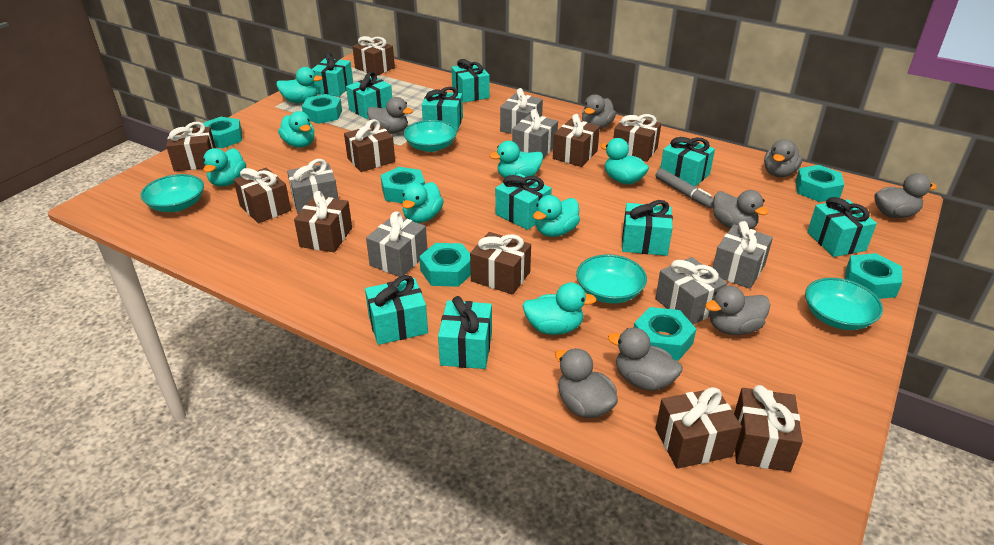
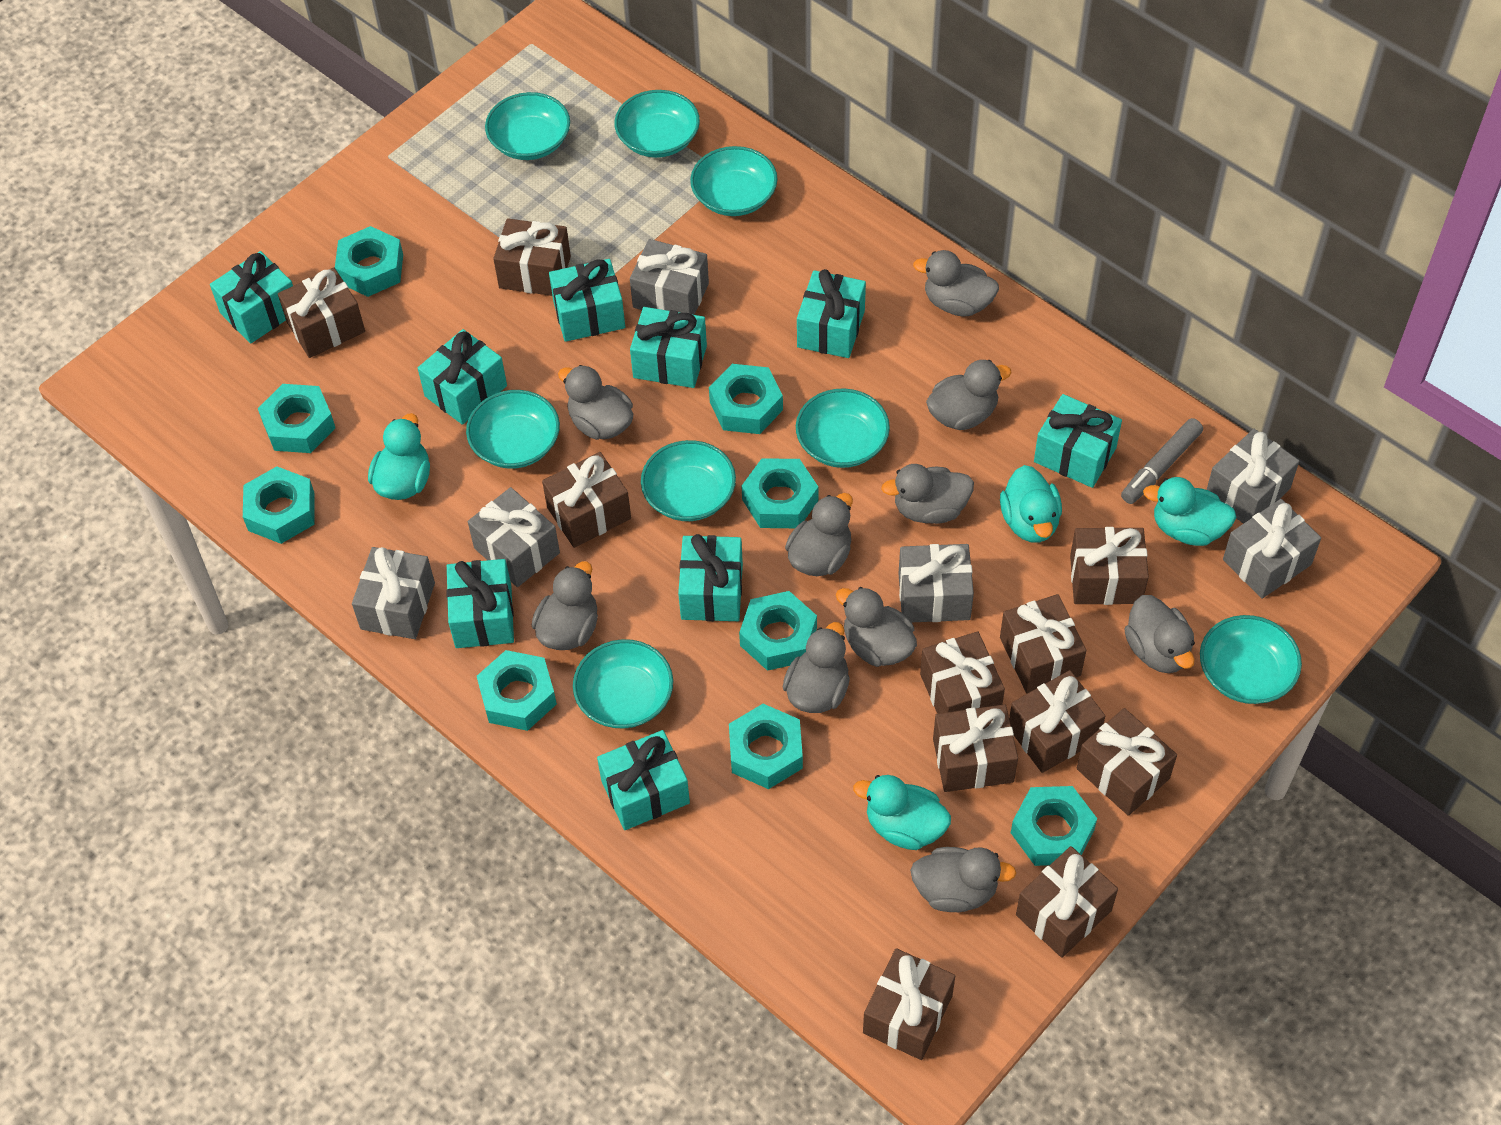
brown gift: [166,122,216,171] [233,168,291,223] [294,191,352,253] [344,119,395,172] [352,36,395,76] [470,232,531,295] [553,114,600,167] [613,114,661,162] [655,387,742,469] [734,385,803,472] = 10 -> [278,268,365,358] [493,218,571,296] [542,452,631,548] [863,948,955,1060] [920,631,1005,714] [933,704,1018,792] [1000,594,1086,693] [1009,670,1105,773] [1016,846,1118,958] [1070,527,1149,605] [1077,708,1177,816] = 11
grey duck: [367,97,413,134] [555,348,618,418] [582,94,616,129] [608,328,682,391] [705,285,770,335] [713,190,769,229] [764,139,803,177] [874,173,937,218] = 8 -> [532,561,598,650] [558,365,633,440] [783,622,850,713] [785,493,853,576] [836,587,917,667] [881,464,974,524] [910,847,1016,912] [913,250,999,316] [926,360,1012,430] [1124,595,1195,673] = 10
turquoise bowl: [141,174,204,212] [404,120,457,152] [576,254,647,304] [805,278,883,330] = 4 -> [466,390,560,469] [485,92,570,160] [573,639,673,729] [614,90,700,158] [641,440,736,521] [690,146,778,216] [796,388,890,468] [1200,615,1302,704] = 8
turquoise duck: [203,148,246,186] [276,67,323,103] [278,111,314,148] [402,182,443,223] [489,141,543,178] [522,282,597,335] [533,195,580,237] [601,138,649,184] = 8 -> [368,413,430,500] [853,775,951,850] [1000,465,1062,543] [1143,477,1236,546] = 4
turquoise gift: [312,52,353,97] [346,72,392,119] [365,275,428,345] [422,87,463,131] [438,296,492,369] [451,59,490,103] [495,174,552,230] [622,200,673,256] [660,137,715,187] [807,197,877,257] = 10 -> [210,251,293,344] [418,329,507,425] [446,559,514,648] [549,259,625,342] [597,730,690,830] [630,307,707,388] [678,534,743,621] [797,269,866,358] [1034,394,1122,488] = 9
turquoise nut: [203,117,242,148] [302,94,342,124] [380,167,425,203] [419,243,471,287] [634,307,696,361] [795,165,844,202] [845,253,902,299] = 7 -> [243,466,315,544] [258,384,335,453] [335,226,403,297] [477,650,557,731] [709,364,783,434] [729,704,803,789] [739,591,817,671] [742,458,818,528] [1011,786,1097,866] = 9

